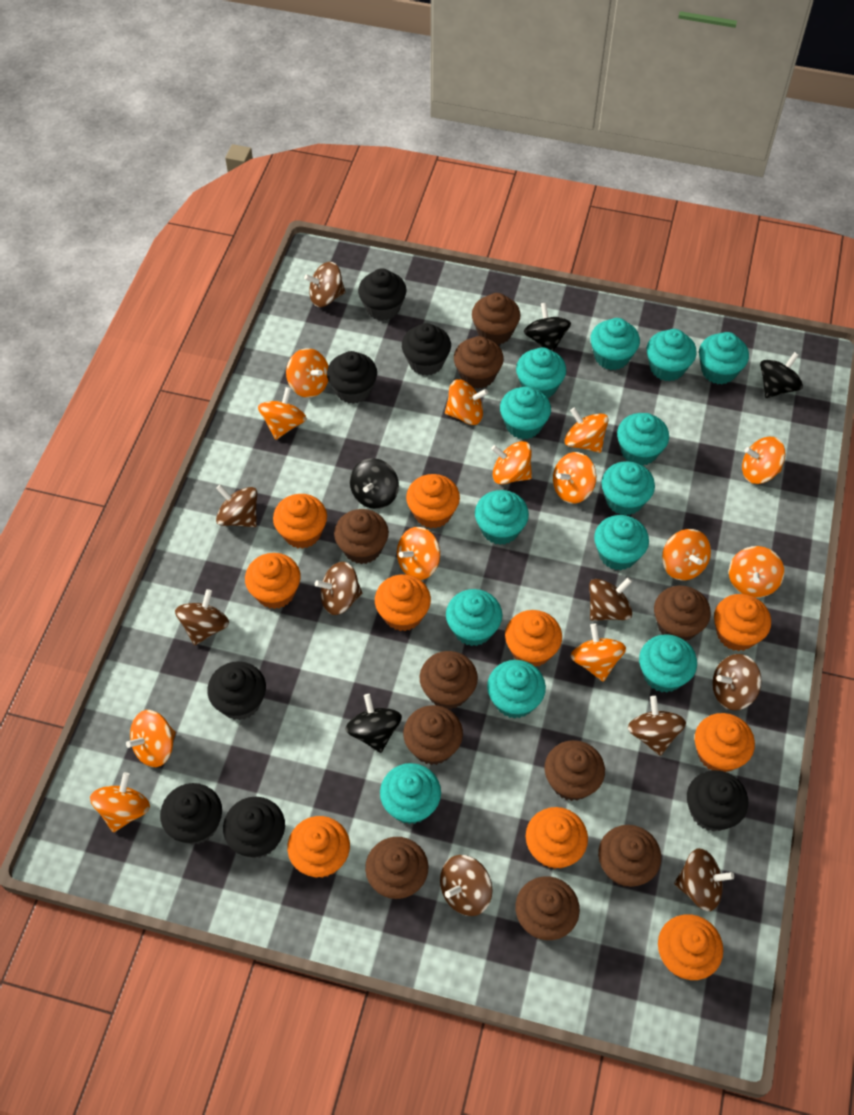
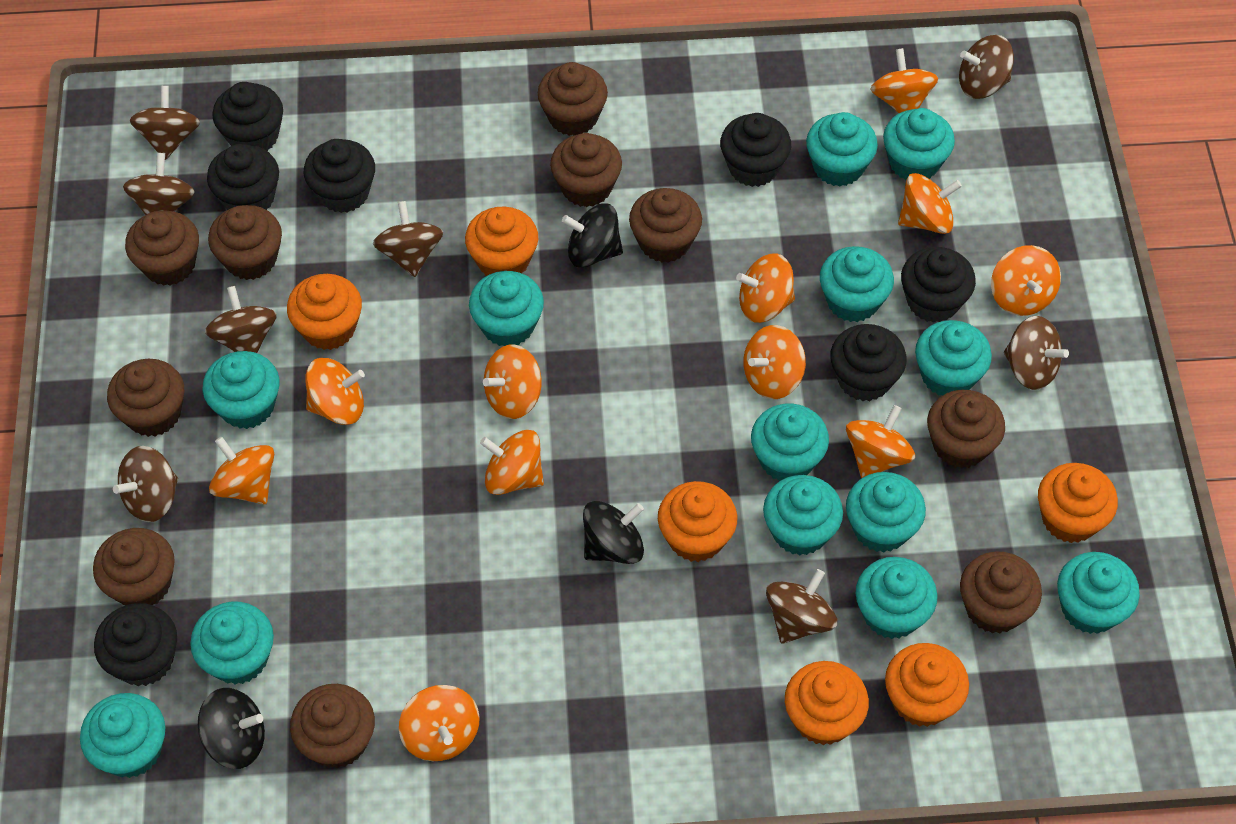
black spinning top: [346,694,402,753] [350,458,399,509] [524,303,571,351] [760,352,803,398] = 4 -> [198,688,265,769] [562,203,623,268] [583,501,644,564] = 3
brown spinning top: [175,589,229,645] [216,485,257,527] [304,262,345,307] [315,562,362,615] [440,855,492,916] [589,577,632,621] [628,696,686,756] [674,848,734,911] [712,654,762,710] = 9 -> [113,446,178,522] [123,153,195,215] [130,86,200,160] [205,286,277,353] [373,201,443,277] [766,569,837,643] [959,35,1014,99] [1004,316,1069,390] = 8
orange cupcake: [245,553,301,609] [273,494,327,549] [287,816,350,878] [375,574,431,631] [406,474,460,528] [505,610,562,667] [526,807,588,869] [658,914,724,980] [695,713,755,772] [714,594,771,651] = 10 -> [287,274,362,350] [465,207,538,276] [658,481,737,562] [785,661,869,745] [885,643,969,727] [1038,463,1118,543] = 6
orange spinning top: [90,772,150,832] [126,710,176,767] [258,387,307,440] [286,348,328,398] [397,527,440,580] [445,379,488,425] [491,441,532,484] [553,452,596,504] [565,408,608,453] [570,623,626,682] [662,529,711,580] [729,546,784,598] [742,437,785,484] = 13 -> [209,437,274,504] [305,358,365,425] [399,685,480,761] [480,430,544,495] [483,345,541,419] [736,253,795,323] [743,325,806,399] [846,405,915,478] [871,48,938,113] [898,173,962,234] [991,245,1061,316] = 11

